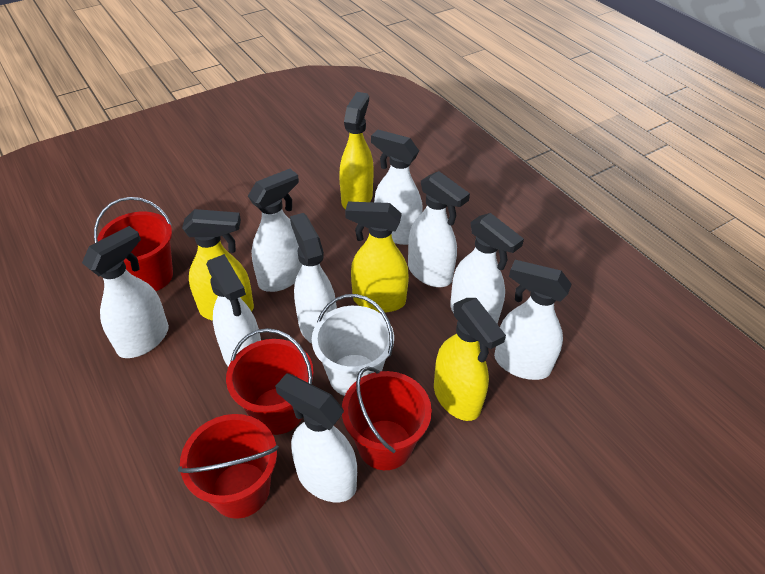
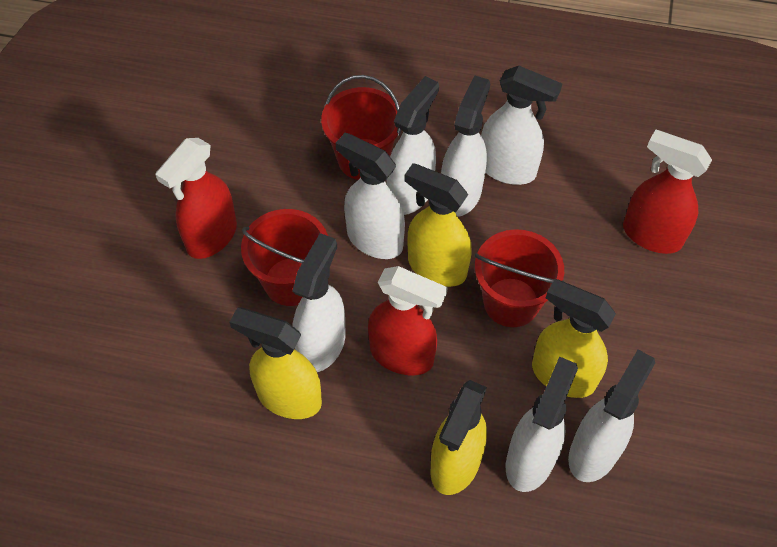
red bucket: [94,197,173,291] [178,414,279,519] [226,328,314,435] [342,366,432,470] = 4 -> [241,209,328,306] [321,75,401,180] [475,229,564,327] = 3
red spray bottle: none = 0 -> [155,138,237,259] [368,266,448,375] [623,130,712,254] = 3
white bucket: [312,294,394,396] = 1 -> none = 0
white spray bottle: [82,226,169,358] [206,254,261,367] [248,169,303,292] [275,373,357,502] [290,213,337,344] [371,130,423,245] [408,171,470,287] [450,213,524,324] [494,260,572,380] = 9 -> [292,233,346,372] [336,133,405,259] [386,76,439,215] [441,75,490,217] [481,66,562,185] [506,357,578,492] [568,350,655,482] = 7

